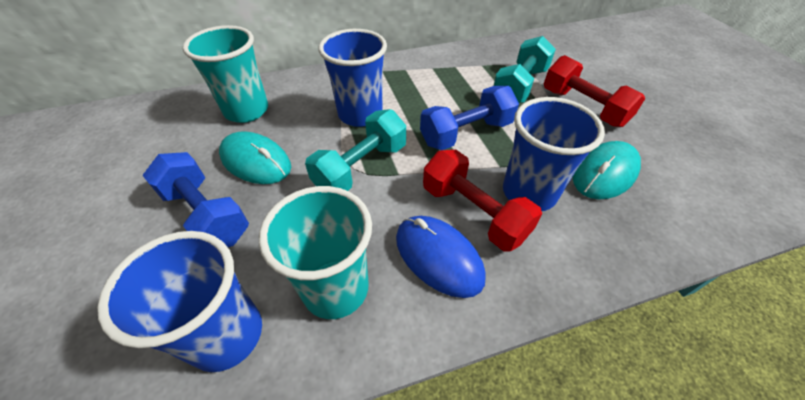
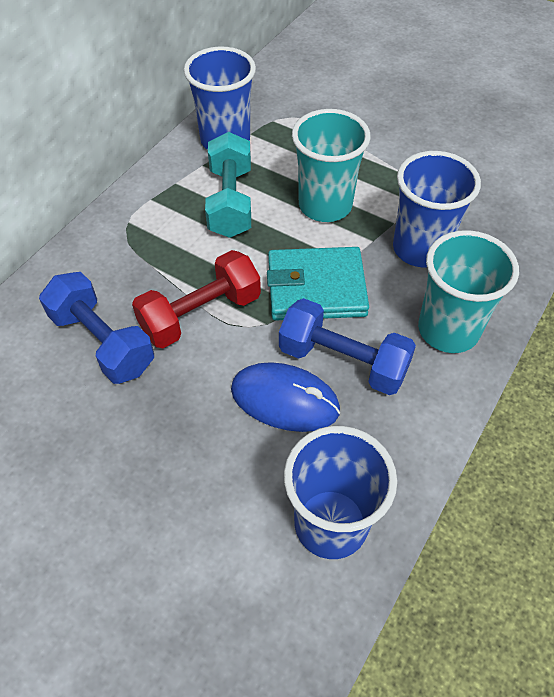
red dumbbell: [423,150,542,252] [544,55,645,127] = 2 -> [132,250,261,348] = 1
turquoise dumbbell: [305,109,406,191] [494,36,556,103] = 2 -> [205,132,251,238] = 1
turquoise mouse: [219,131,291,184] [573,141,641,199] = 2 -> none = 0
turquoise wallet: none = 0 -> [267,247,369,321] = 1

